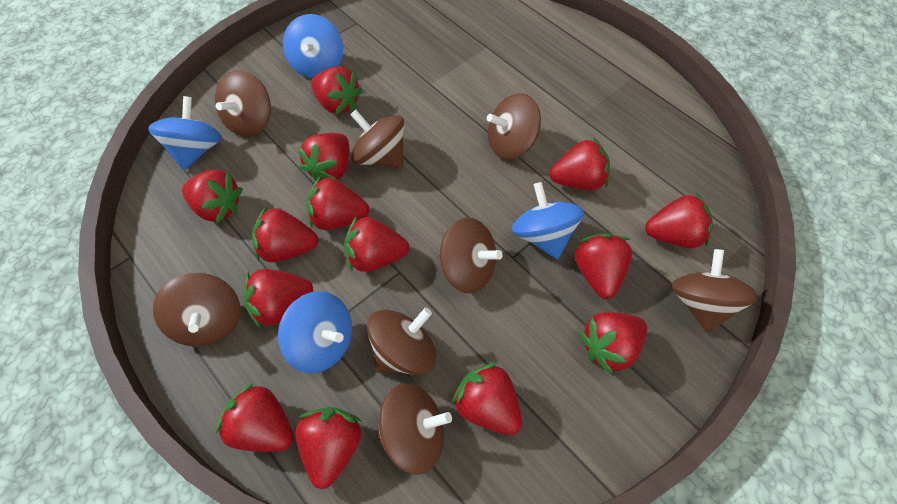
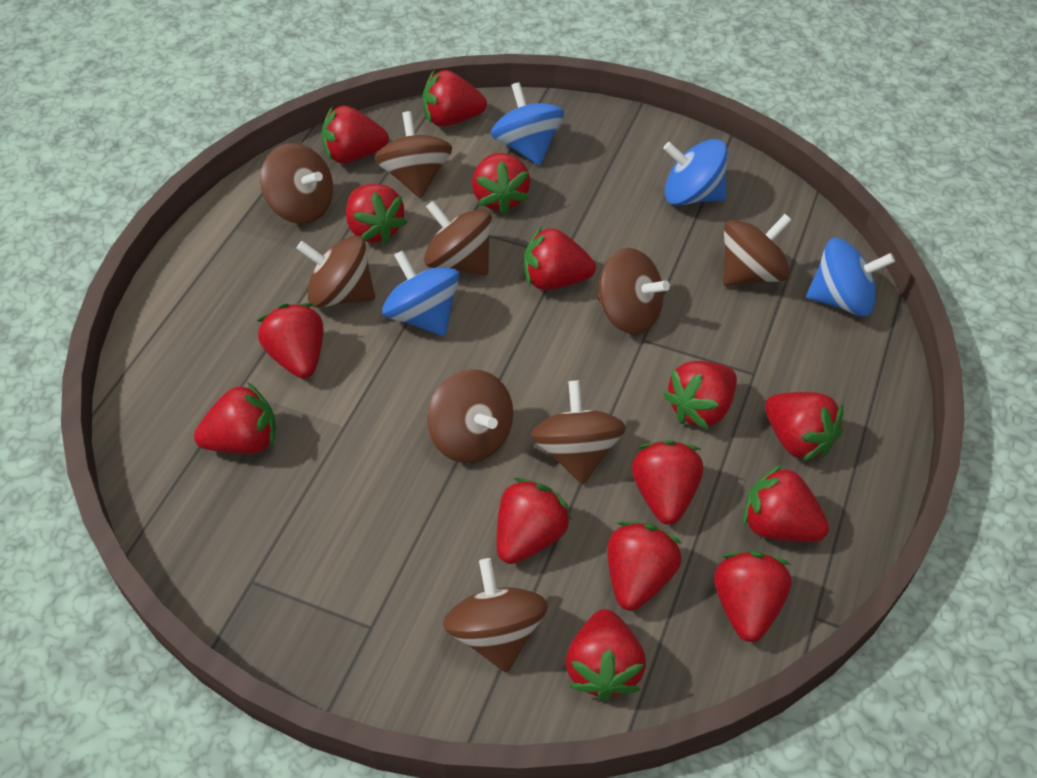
brown spinning top: [153,273,240,347] [215,70,271,137] [350,110,404,169] [367,308,437,375] [377,383,452,475] [439,217,503,293] [487,93,541,159] [672,249,758,333] = 8 -> [260,143,333,224] [296,236,375,308] [374,111,452,198] [424,201,492,276] [427,369,513,463] [443,558,548,673] [531,380,626,485] [596,248,670,335] [723,214,792,286] = 9
red strawberry: [182,170,243,223] [216,383,294,452] [243,269,313,329] [252,207,319,262] [295,407,361,489] [298,133,349,181] [306,176,369,230] [311,66,362,115] [344,216,409,272] [452,363,522,435] [550,137,610,190] [575,233,632,299] [580,312,647,375] [645,193,713,248] = 14 -> [194,382,276,454] [257,303,323,379] [321,106,389,163] [346,184,407,245] [422,70,487,127] [472,153,530,215] [497,478,572,564] [524,227,596,290] [566,609,646,701] [607,521,682,611] [632,440,703,525] [663,361,737,430] [714,551,791,642] [743,464,829,542] [765,392,843,462] = 15

